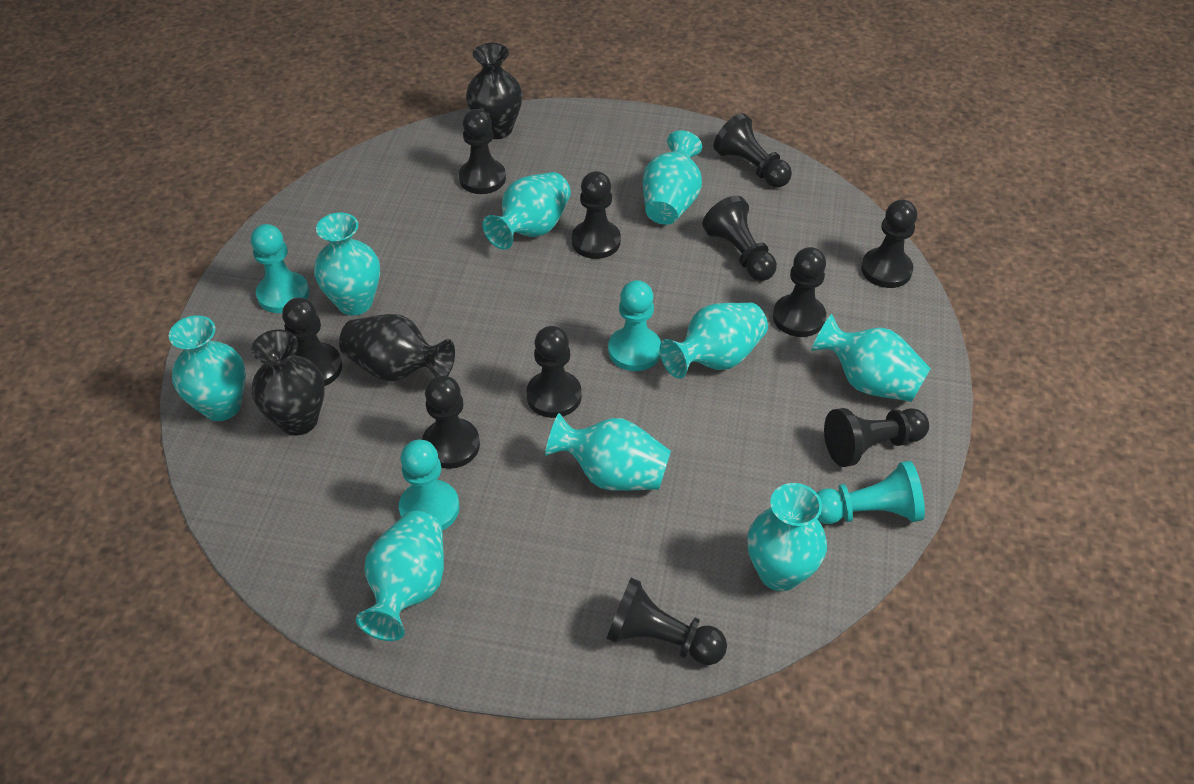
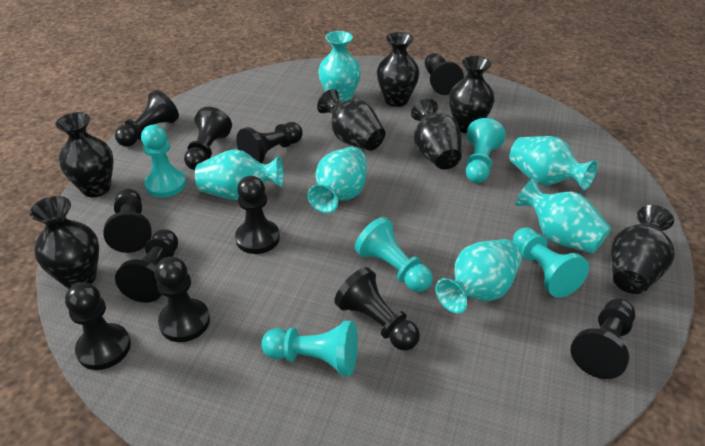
black vase: [251,329,325,436] [339,314,455,381] [466,43,522,139] = 3 -> [30,196,99,289] [56,112,114,197] [317,89,385,151] [377,32,420,107] [411,99,462,169] [449,56,495,134] [611,205,675,294] = 7
turquoise pawn: [251,224,309,313] [399,440,459,530] [608,280,661,371] [817,461,925,524] = 4 -> [141,125,186,198] [261,321,358,376] [355,217,433,292] [466,118,506,183] [513,227,589,298] = 5
turquoise vase: [169,315,246,421] [314,213,380,316] [356,511,444,641] [483,172,571,250] [545,413,671,491] [643,130,702,225] [660,303,768,379] [747,483,827,591] [811,314,931,402] = 9 -> [195,149,284,200] [307,147,367,213] [318,31,361,102] [435,239,522,313] [509,136,598,190] [515,178,611,254] = 6

